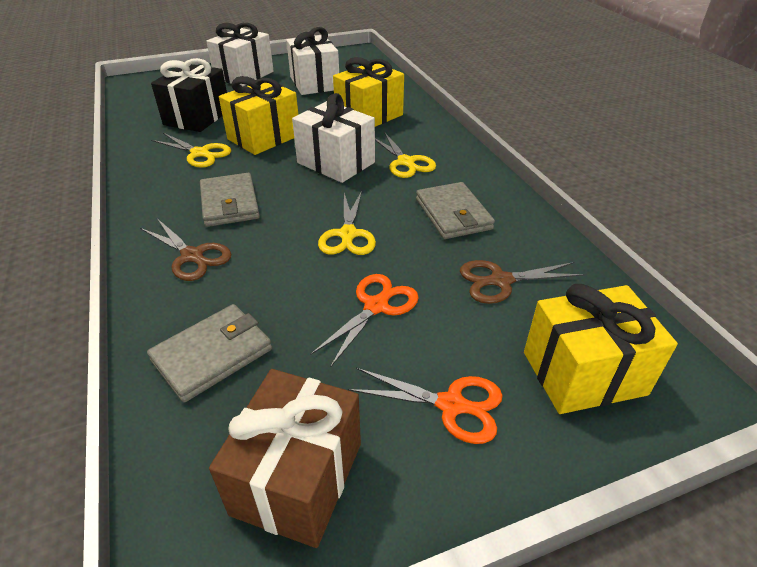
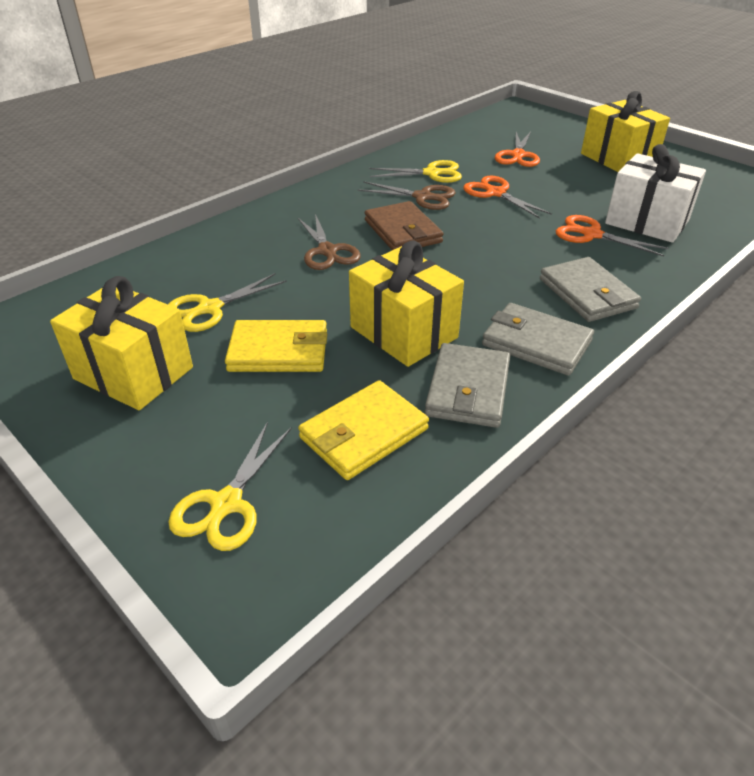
black gift: [151,58,227,132] = 1 -> none = 0
brown gift: [209,369,361,548] = 1 -> none = 0
brown wallet: none = 0 -> [365,201,443,250] = 1
orange scissors: [310,274,419,368] [348,368,503,444] = 2 -> [463,176,552,219] [495,132,540,167] [556,215,669,256] = 3
white gift: [206,23,274,86] [286,27,339,95] [292,93,375,183] = 3 -> [605,144,706,243] = 1
yellow wallet: none = 0 -> [225,320,327,372] [298,380,429,480] = 2

